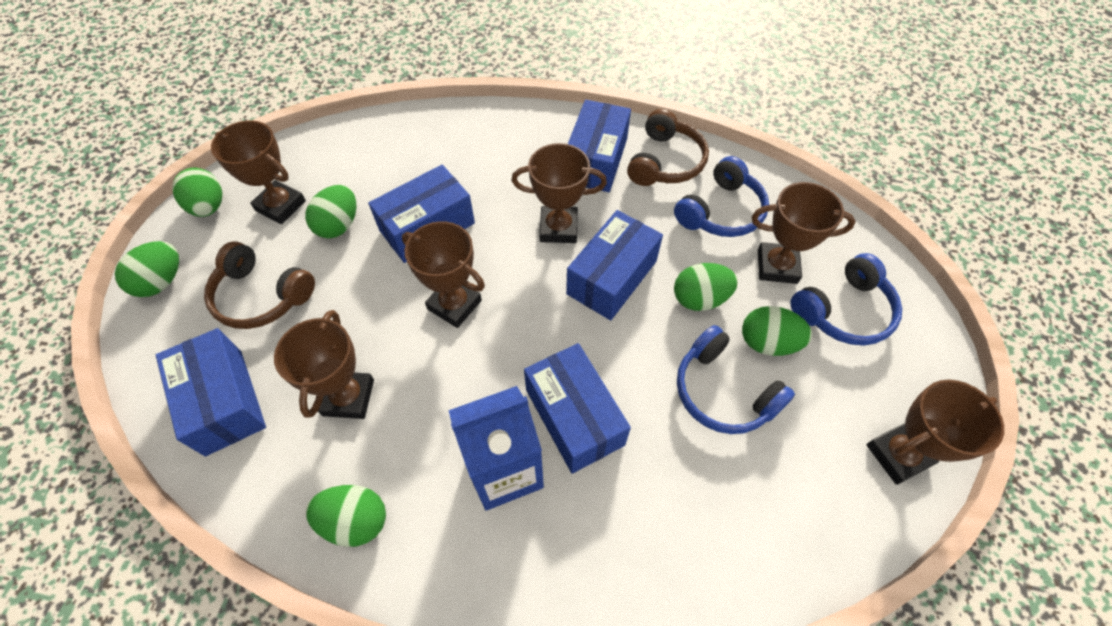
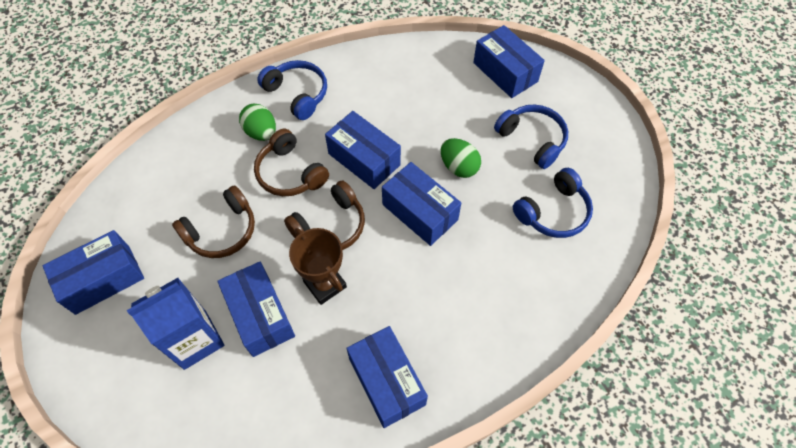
blue box: [156,328,266,456] [368,165,475,263] [524,343,631,474] [566,210,663,320] [568,100,631,192] = 5 -> [43,230,144,315] [217,261,295,357] [325,111,401,189] [346,326,428,428] [382,162,461,246] [473,25,545,98] = 6
brown headphones: [204,241,315,329] [627,109,709,186] = 2 -> [172,185,255,258] [254,129,329,196] [284,180,365,250] = 3
brown trophy: [211,120,306,224] [274,310,374,419] [402,221,485,328] [512,143,607,243] [752,182,855,284] [866,380,1004,485] = 6 -> [289,228,347,305] = 1
green egg: [115,241,179,297] [172,168,222,217] [305,185,356,238] [306,485,386,547] [674,263,738,311] [742,306,812,356] = 6 -> [239,103,276,141] [441,138,481,178] = 2

